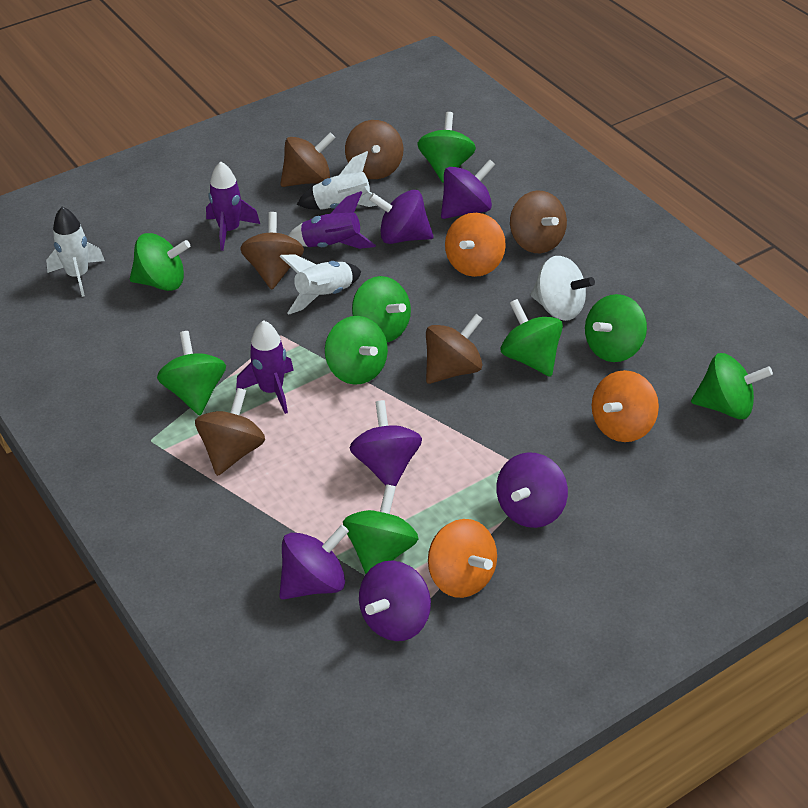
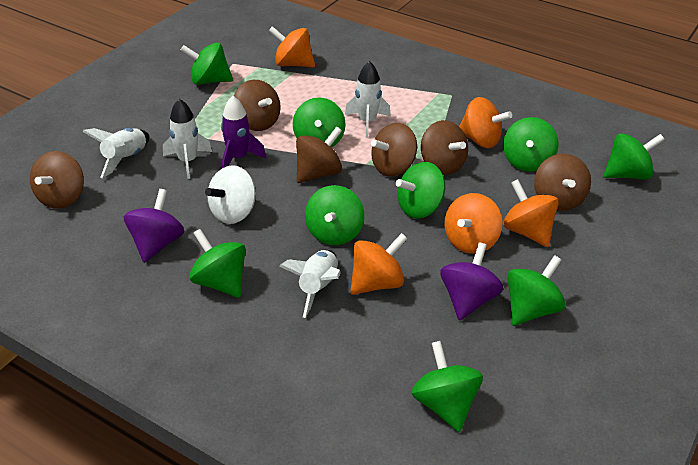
orange spinning top: [428,519,497,598] [445,213,506,277] [592,370,659,442] = 3 -> [269,26,315,67] [350,233,408,295] [444,193,502,254] [459,97,512,148] [503,179,559,247] = 5
purple rocket: [206,161,260,251] [236,320,294,414] [288,191,376,249] = 3 -> [221,96,266,168] = 1
purple spinning top: [279,525,349,600] [349,400,422,486] [359,561,431,641] [369,190,433,244] [441,159,495,219] [496,452,568,528] = 6 -> [124,189,184,263] [440,242,504,320] = 2
white rocket: [46,207,105,297] [279,254,361,314] [297,151,377,210] = 3 -> [82,128,149,178] [163,99,212,179] [279,250,341,318] [345,61,391,138] = 4

